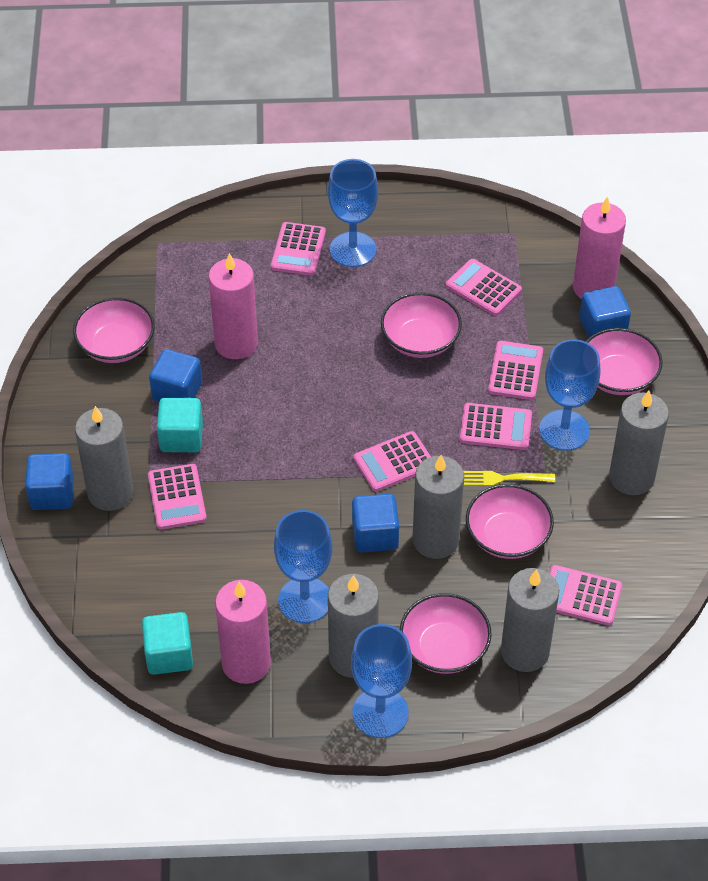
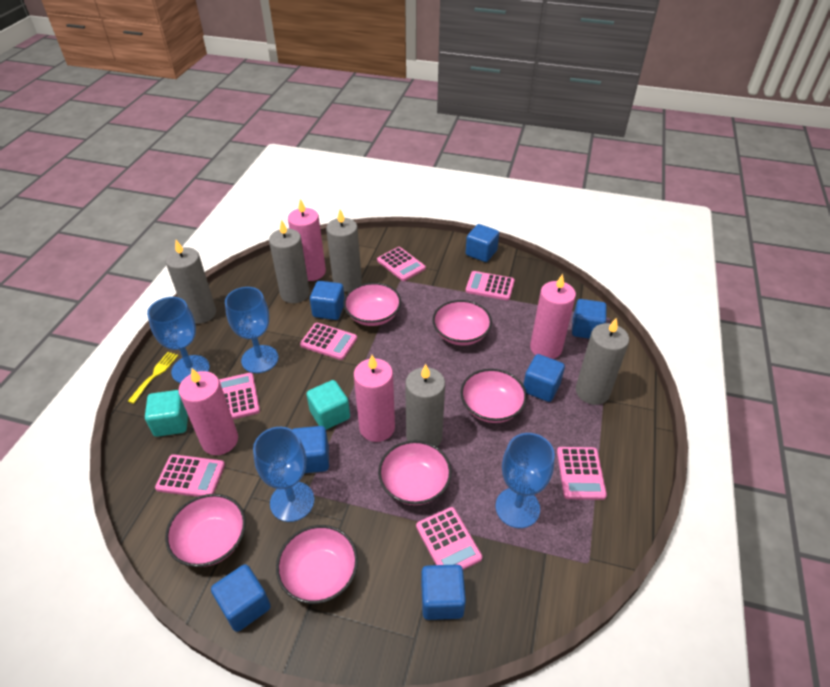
blue cube: [25,453,74,510] [149,349,202,402] [352,494,399,552] [580,286,631,338] = 4 -> [211,564,271,632] [292,426,329,473] [310,281,345,320] [421,564,466,620] [466,224,499,262] [523,354,565,402] [572,299,606,339] = 7
pink bowl: [73,297,155,363] [381,292,462,358] [400,593,492,674] [466,484,554,559] [586,328,663,395] = 5 -> [165,494,246,567] [276,525,358,604] [343,283,401,326] [378,440,451,505] [432,300,492,345] [460,369,527,423] = 6
pink candle: [208,253,258,359] [215,580,271,684] [573,196,626,299] = 3 -> [178,368,238,455] [288,199,326,281] [354,355,395,442] [530,274,576,359] = 4

